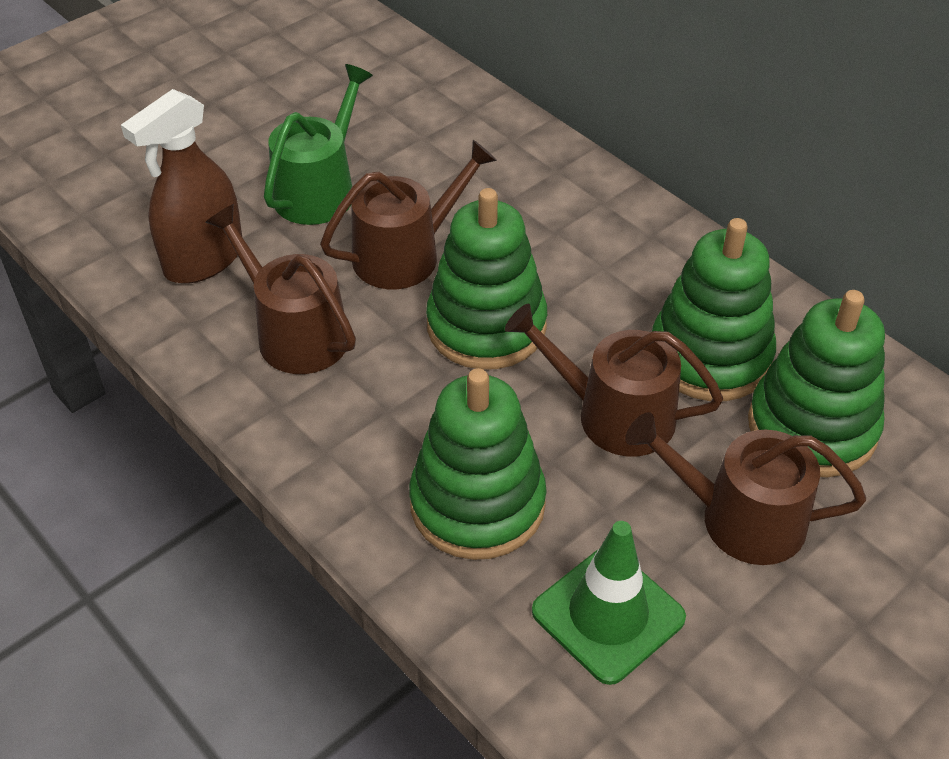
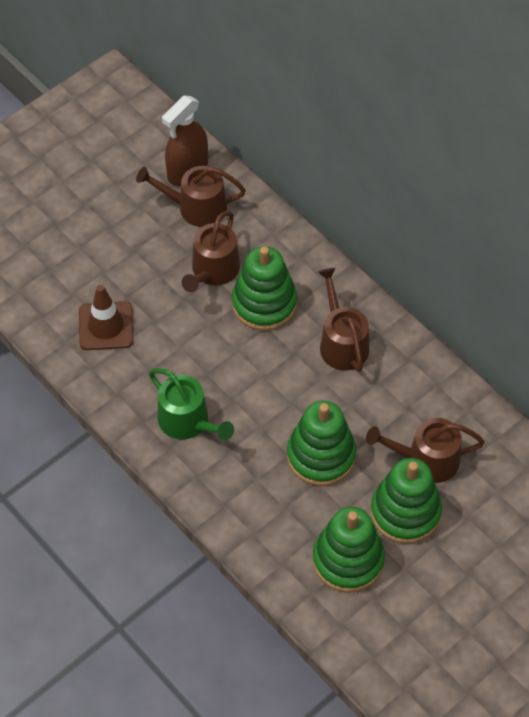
brown traffic cone: none = 0 -> [79,285,134,350] = 1
green traffic cone: [532,521,686,685] = 1 -> none = 0

